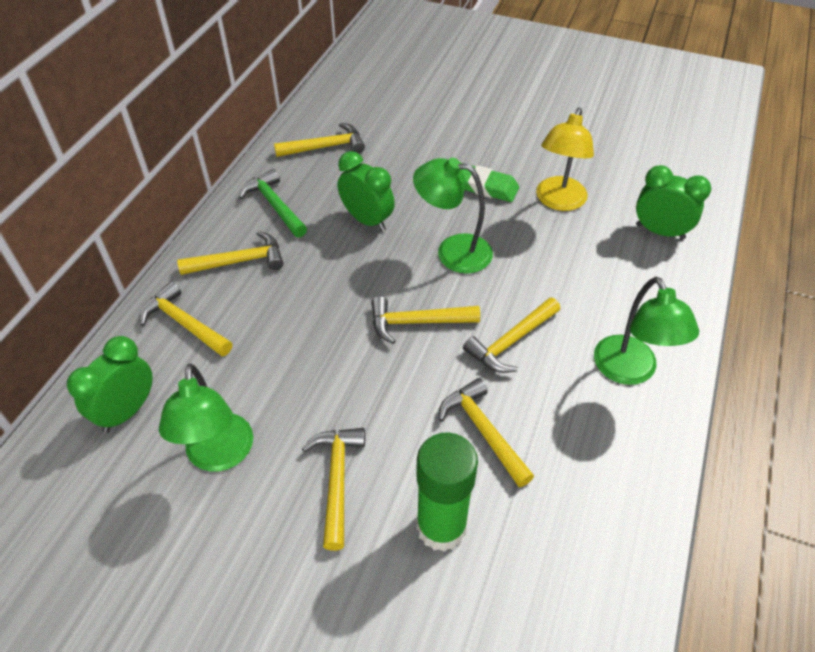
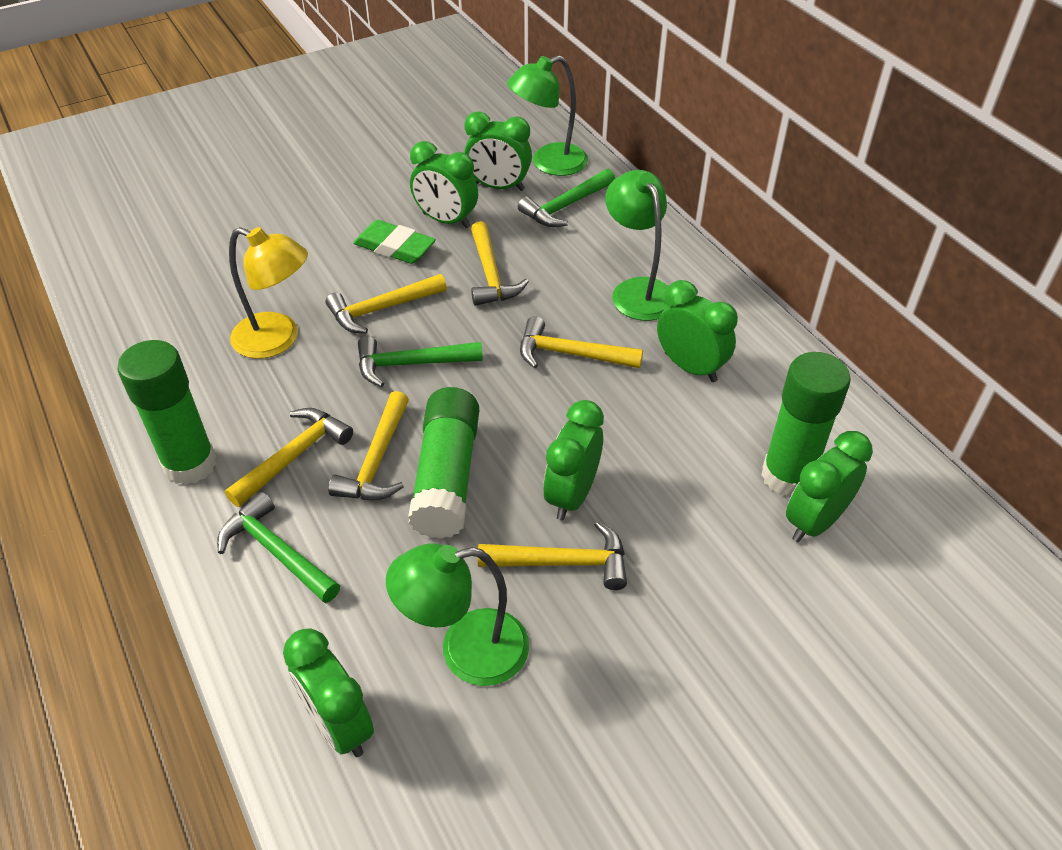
green clock: [67,336,153,433] [338,151,395,231] [636,165,711,239] = 3 -> [283,628,374,757] [410,141,478,228] [464,112,532,191] [543,400,604,520] [657,280,738,382] [786,431,873,542] = 6
green glue stick: [416,432,478,552] = 1 -> [117,340,217,485] [408,387,479,539] [761,352,851,497] = 3
green hammer: [239,169,307,238] = 1 -> [217,492,340,603] [358,336,483,387] [518,169,615,227] = 3
yellow hammer: [140,282,232,356] [177,231,284,275] [274,123,365,157] [302,428,365,551] [371,296,480,344] [439,378,534,487] [463,297,560,373] = 7 -> [225,408,353,507] [326,274,447,334] [328,391,409,500] [471,221,529,306] [478,521,627,590] [520,316,643,368] = 6

